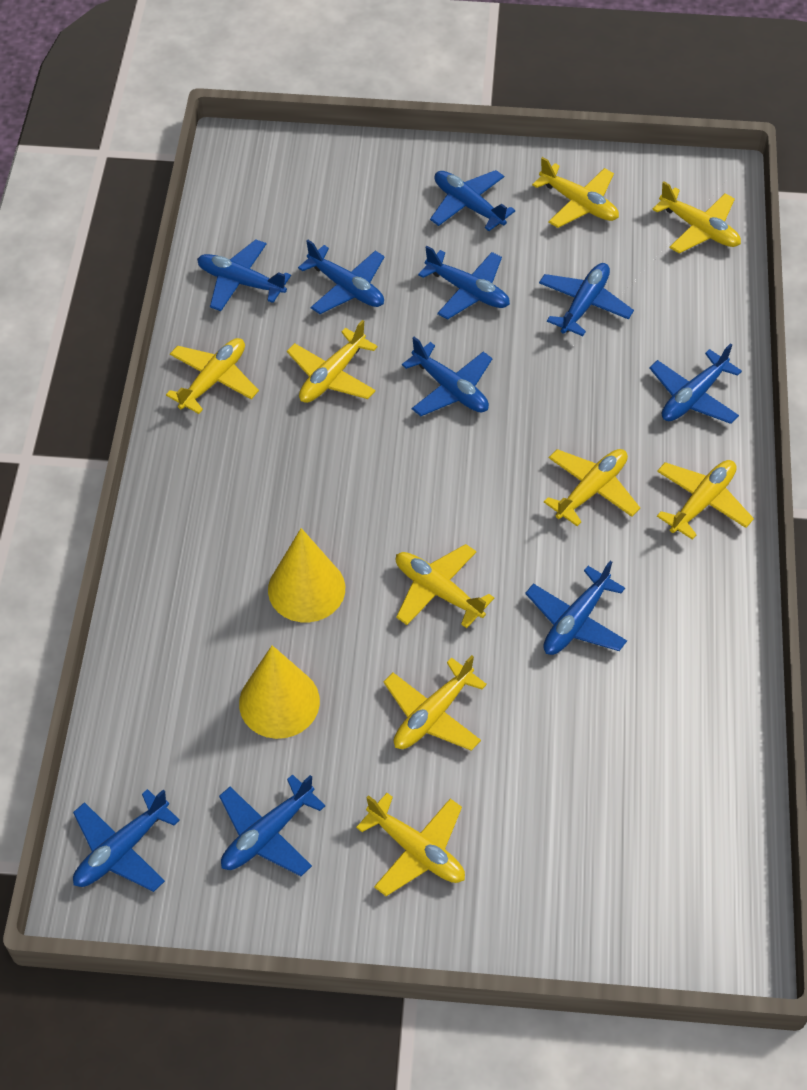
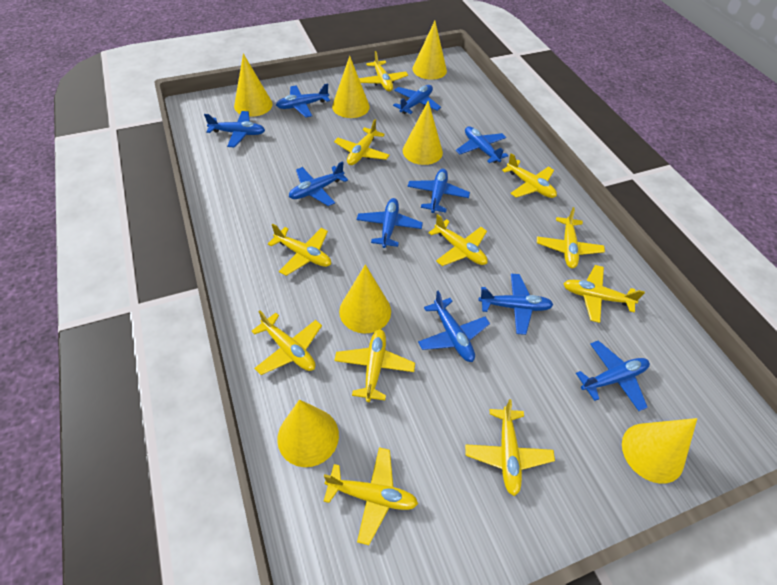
yellow cone: [239,645,320,739] [268,528,345,622] = 2 -> [234,54,273,117] [277,399,339,467] [332,56,370,118] [339,264,391,334] [403,101,443,165] [412,21,447,80] [622,418,697,484] = 7
yellow plane: [166,338,259,414] [287,320,378,403] [356,793,465,896] [383,655,487,751] [396,544,494,628] [532,157,619,228] [544,449,640,526] [652,181,741,254] [657,460,754,540] = 9 -> [252,310,322,375] [268,224,331,276] [324,447,418,545] [334,119,390,165] [334,329,415,402] [359,51,408,91] [428,214,488,266] [465,399,555,496] [502,153,557,198] [537,207,605,268] [563,265,645,323] = 11

